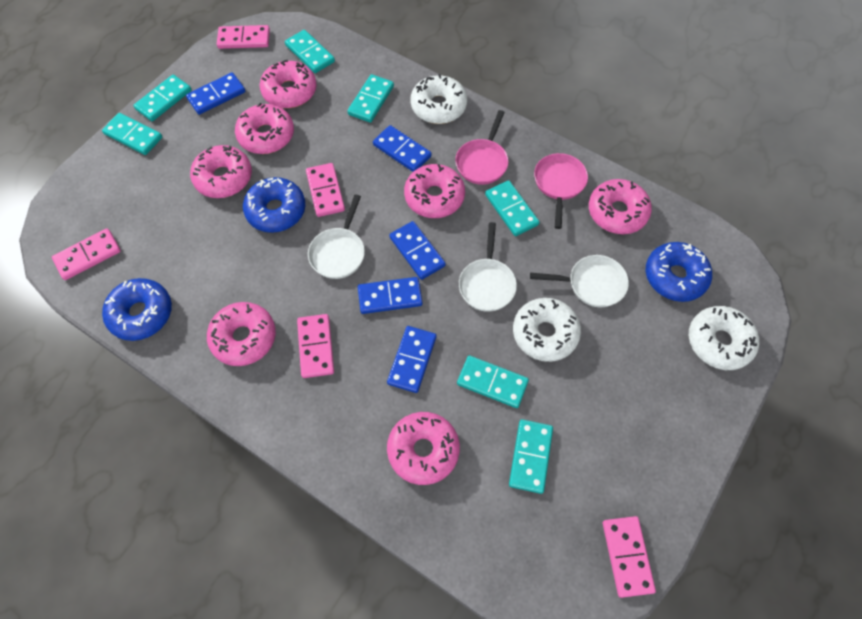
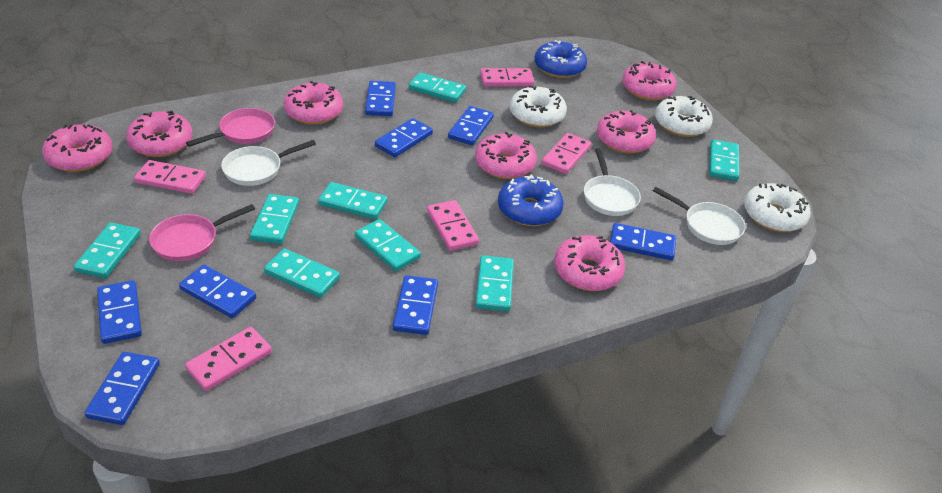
blue domino: [186,72,245,115] [358,277,423,314] [373,125,432,172] [387,326,436,393] [389,221,446,280] = 5 -> [84,352,160,425] [97,280,142,344] [179,265,256,318] [365,81,396,116] [375,118,433,157] [393,275,438,335] [448,106,494,145] [610,223,676,260] = 8
blue donut: [102,278,172,341] [243,177,305,233] [646,242,712,302] = 3 -> [498,175,564,226] [534,40,587,78] = 2
turquoise domino: [102,113,162,155] [133,75,192,121] [285,30,335,73] [347,74,394,123] [457,355,529,408] [485,180,539,236] [509,419,553,494] = 7 -> [73,223,141,278] [250,194,299,244] [264,248,340,298] [318,182,388,219] [355,219,421,271] [409,72,466,102] [475,255,514,311] [709,139,739,181] = 8

